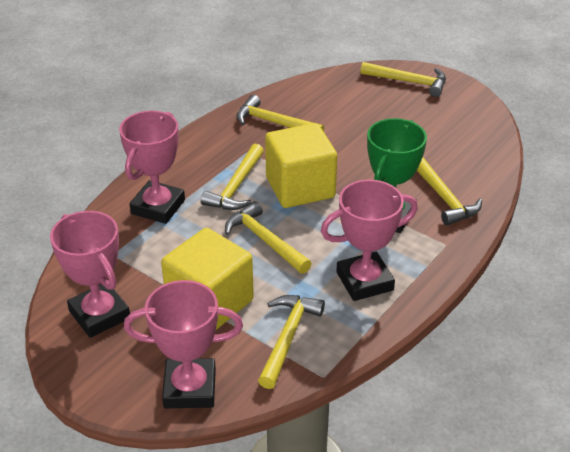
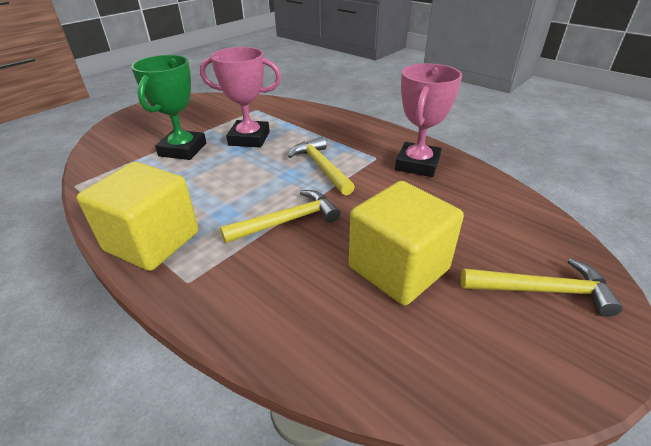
pink trophy: [50,211,130,338] [119,111,185,224] [124,280,243,408] [321,180,418,301] = 4 -> [200,47,282,148] [395,63,462,177] = 2
yellow hammer: [201,144,264,210] [225,201,312,274] [236,95,324,132] [258,295,325,389] [360,62,446,97] [417,157,482,226] = 6 -> [220,190,340,243] [288,137,355,195] [461,258,623,317] = 3

